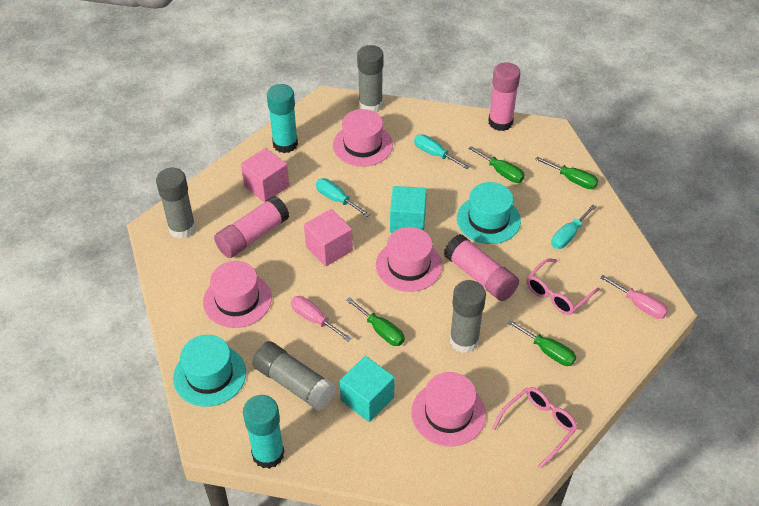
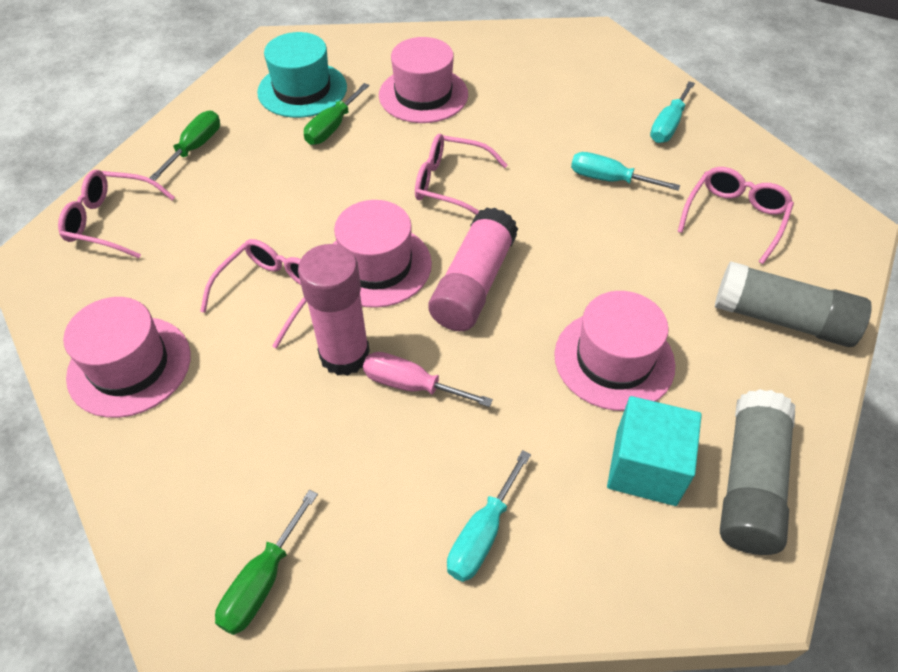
green screwdriver: [346,297,405,346] [468,146,525,183] [508,320,576,366] [535,157,598,189] = 4 -> [149,111,220,181] [215,490,318,635] [304,83,370,145] = 3
grey glue stick: [156,168,196,239] [252,341,336,411] [357,45,383,112] [450,280,486,353] = 4 -> [715,261,872,347] [720,389,795,555] = 2
pink cube: [241,148,289,202] [304,209,353,267] = 2 -> none = 0
pink glasses: [492,387,578,468] [526,258,600,315] = 2 -> [58,170,175,258] [200,239,307,349] [415,134,508,215] [678,167,794,264] = 4
pink glue stick: [214,196,289,258] [444,234,519,301] [488,62,520,131] = 3 -> [298,244,370,376] [429,207,518,331] = 2
pink screwdriver: [291,296,352,342] [600,275,668,319] = 2 -> [363,352,493,407] = 1
turquoise cube: [340,356,395,422] [390,186,427,233] = 2 -> [607,396,702,506] = 1
turquoise glue stick: [243,395,284,469] [267,84,298,153] = 2 -> none = 0
turquoise hat: [173,335,246,407] [457,182,521,244] = 2 -> [257,32,347,118] = 1

